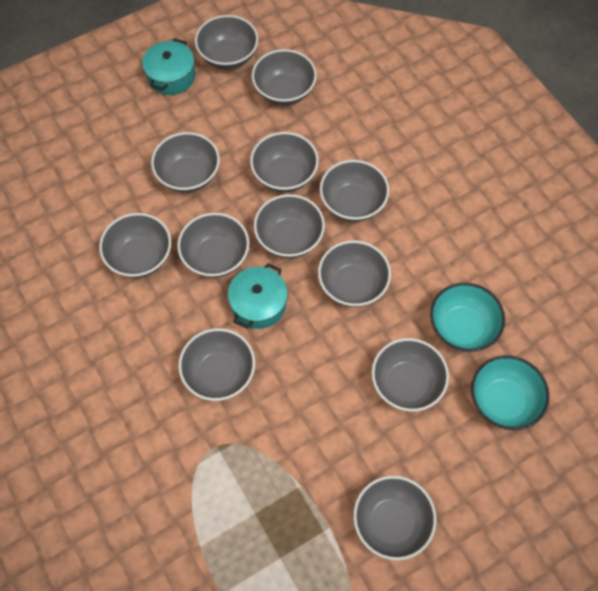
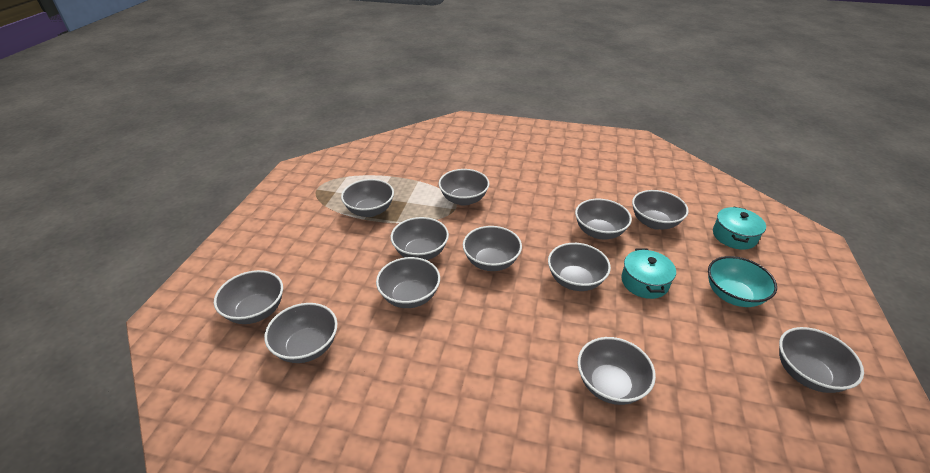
turquoise bowl: [430,283,505,352] [471,356,550,430] = 2 -> [708,256,777,307] = 1

